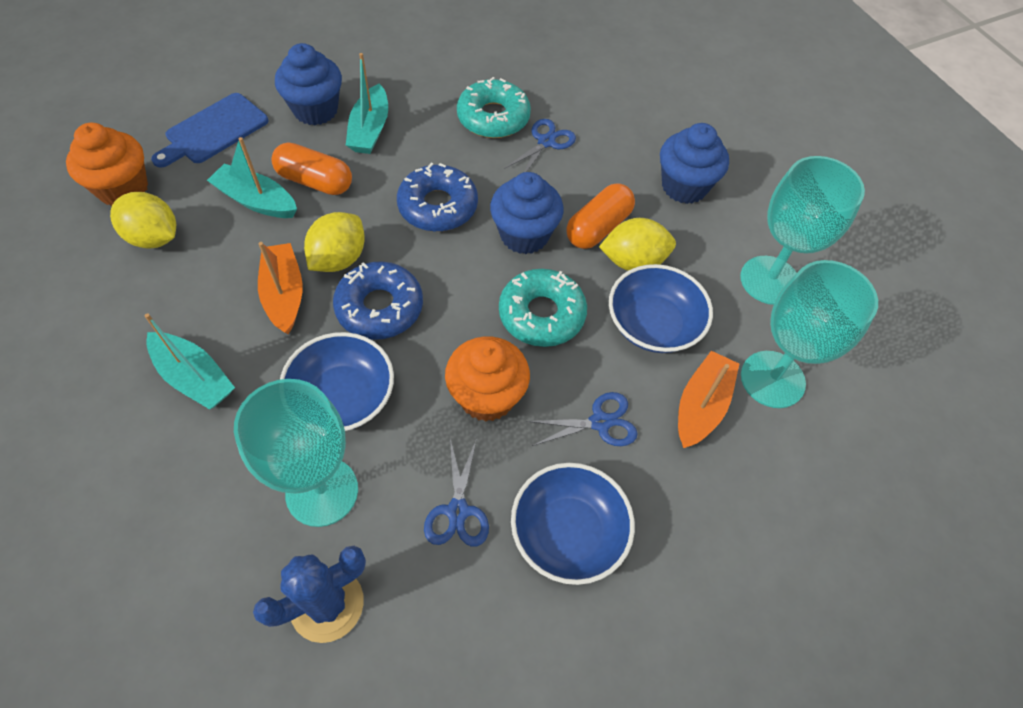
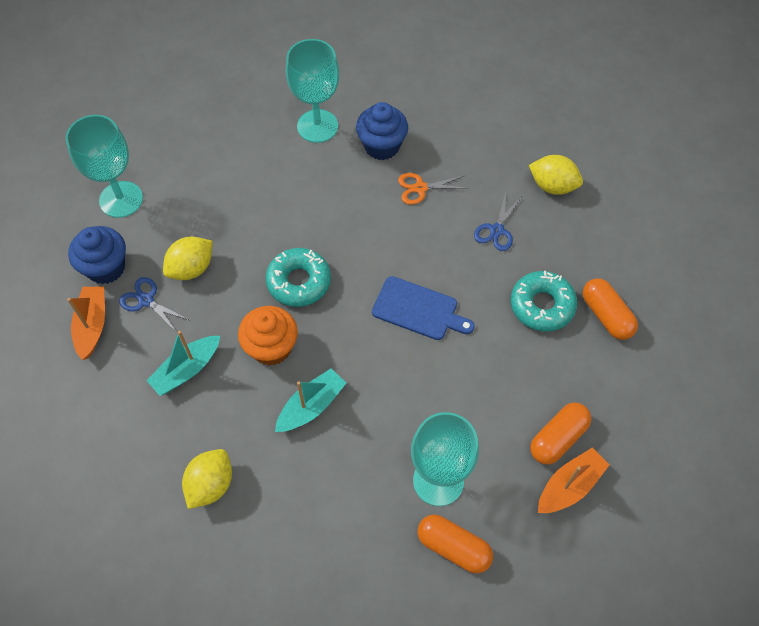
blue bowl: [280,332,394,431] [511,463,635,585] [609,264,713,353] = 3 -> none = 0
blue cactus: [253,546,366,643] = 1 -> none = 0
blue cupcake: [275,43,342,125] [490,172,564,254] [660,123,729,204] = 3 -> [68,226,126,284] [356,102,408,160] = 2
blue donut: [333,261,423,340] [397,163,478,232] = 2 -> none = 0
blue scissors: [424,439,489,547] [504,119,576,172] [526,392,638,446] = 3 -> [119,277,189,331] [474,193,521,251] = 2
orange capsule: [272,143,352,195] [566,183,635,249] = 2 -> [418,515,493,574] [530,403,591,465] [583,278,638,340] = 3
orange cupcake: [66,123,148,206] [445,336,530,422] = 2 -> [238,306,298,366] = 1
orange scissors: none = 0 -> [398,173,469,205] = 1
turquoise boat: [144,313,235,410] [207,137,297,218] [346,53,388,154] = 3 -> [146,331,220,396] [275,368,346,432] = 2

